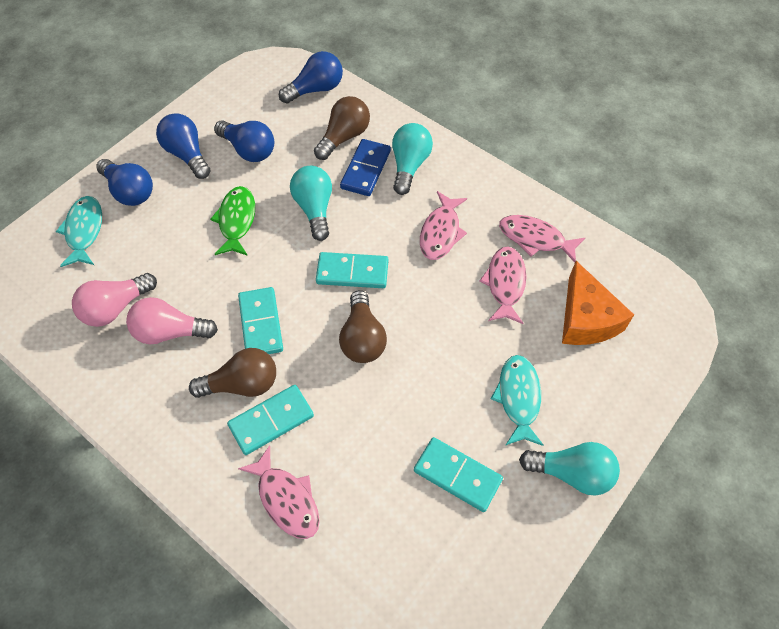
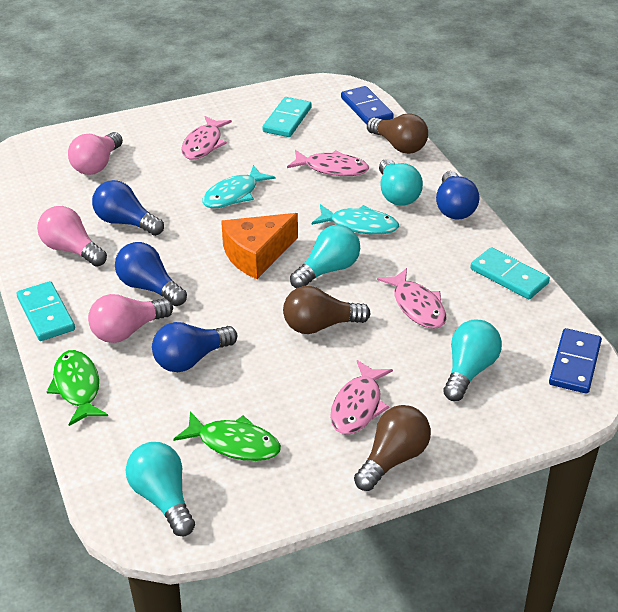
blue domino: [340,139,391,196] = 1 -> [341,86,394,125] [549,328,602,394] = 2
green fish: [210,186,255,256] = 1 -> [47,350,108,426] [173,411,281,461] = 2
pink light bulb: [72,273,157,327] [126,297,218,344] = 2 -> [37,206,107,267] [68,132,123,175] [88,294,173,343] = 3
turquoise domino: [227,385,314,455] [238,287,283,354] [316,252,388,288] [414,437,503,512] = 4 -> [17,281,75,341] [263,97,312,137] [470,247,550,299] = 3
turquoise light bulb: [290,166,332,241] [392,123,433,195] [519,442,620,496] = 3 -> [126,442,195,536] [290,225,360,288] [379,159,423,206] [443,320,502,401] = 4

